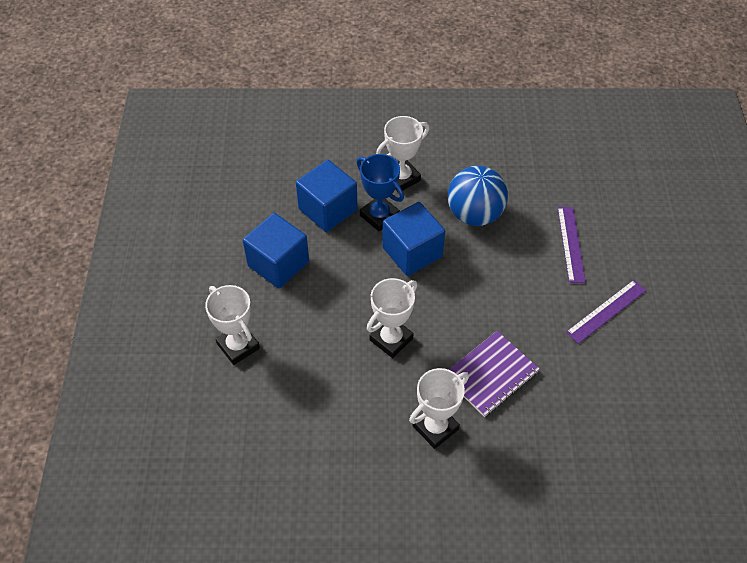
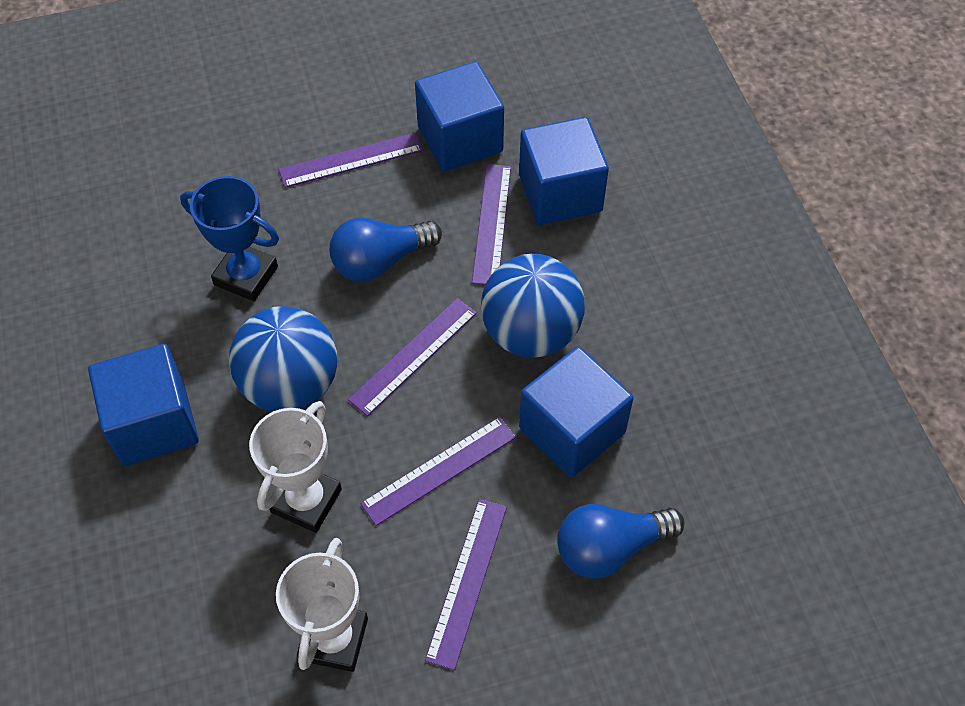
blue ball: [448,166,508,226] = 1 -> [229,306,337,412] [481,254,585,358] = 2
blue cube: [243,213,309,289] [296,160,358,232] [382,202,445,276] = 3 -> [88,344,199,466] [415,61,504,171] [519,117,609,225] [519,346,633,477] = 4
blue light bulb: none = 0 -> [330,217,442,282] [557,504,685,579] = 2
purple notebook: [449,331,539,417] = 1 -> none = 0
purple ruler: [557,207,586,283] [566,280,646,344] = 2 -> [278,132,423,188] [348,298,477,416] [360,417,516,526] [425,499,507,670] [472,164,511,285] = 5
white trophy: [205,285,260,365] [367,278,417,358] [376,116,430,193] [409,368,469,449] = 4 -> [249,401,342,533] [276,538,368,672] = 2

